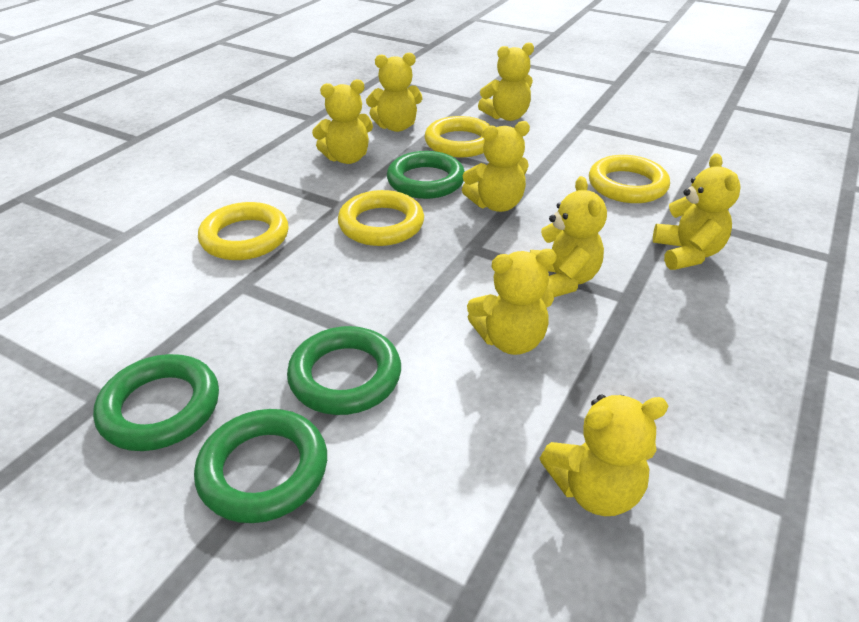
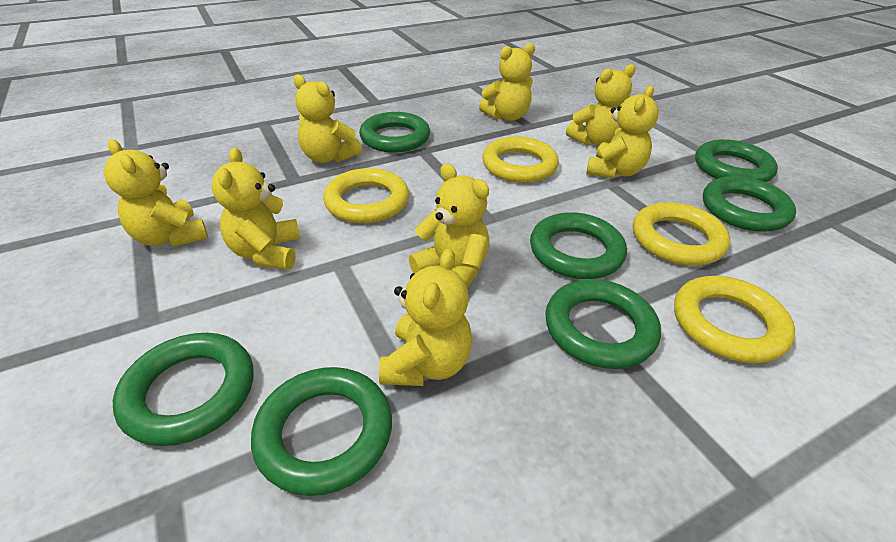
green ring: [93,354,219,451] [194,409,327,523] [287,326,401,415] [387,151,465,199] = 4 -> [113,333,253,446] [251,367,392,496] [359,112,430,153] [530,212,627,279] [545,279,661,369] [695,139,778,182] [703,176,796,232] = 7

